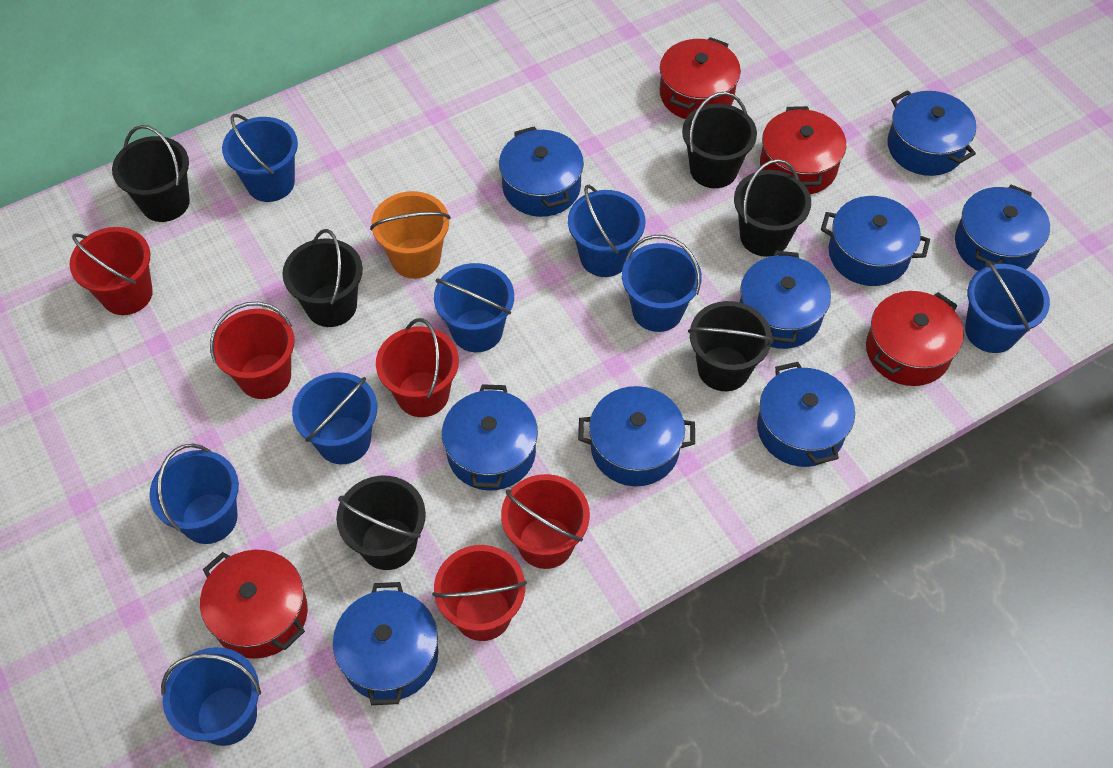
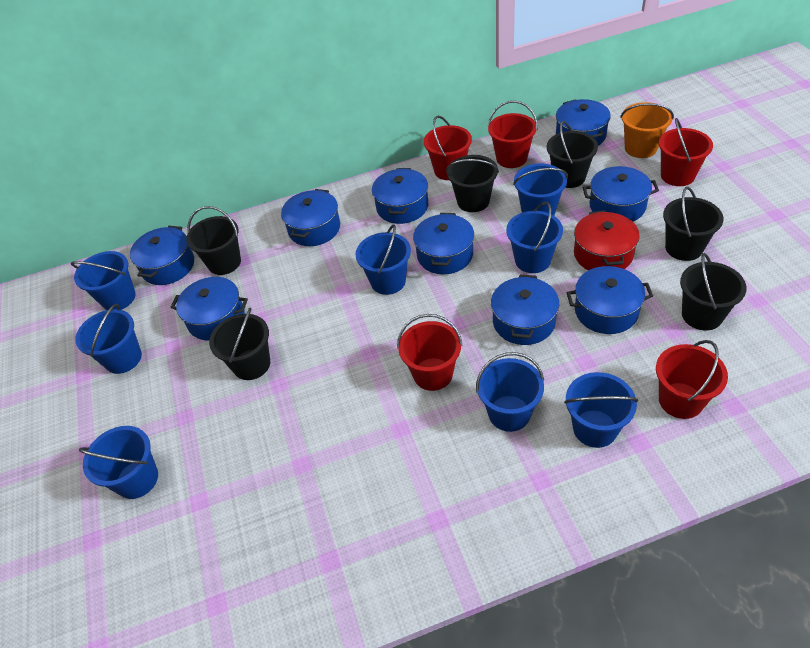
red pot: [200,550,308,659] [660,37,741,119] [760,106,846,195] [866,291,964,386] = 4 -> [574,210,639,271] = 1

